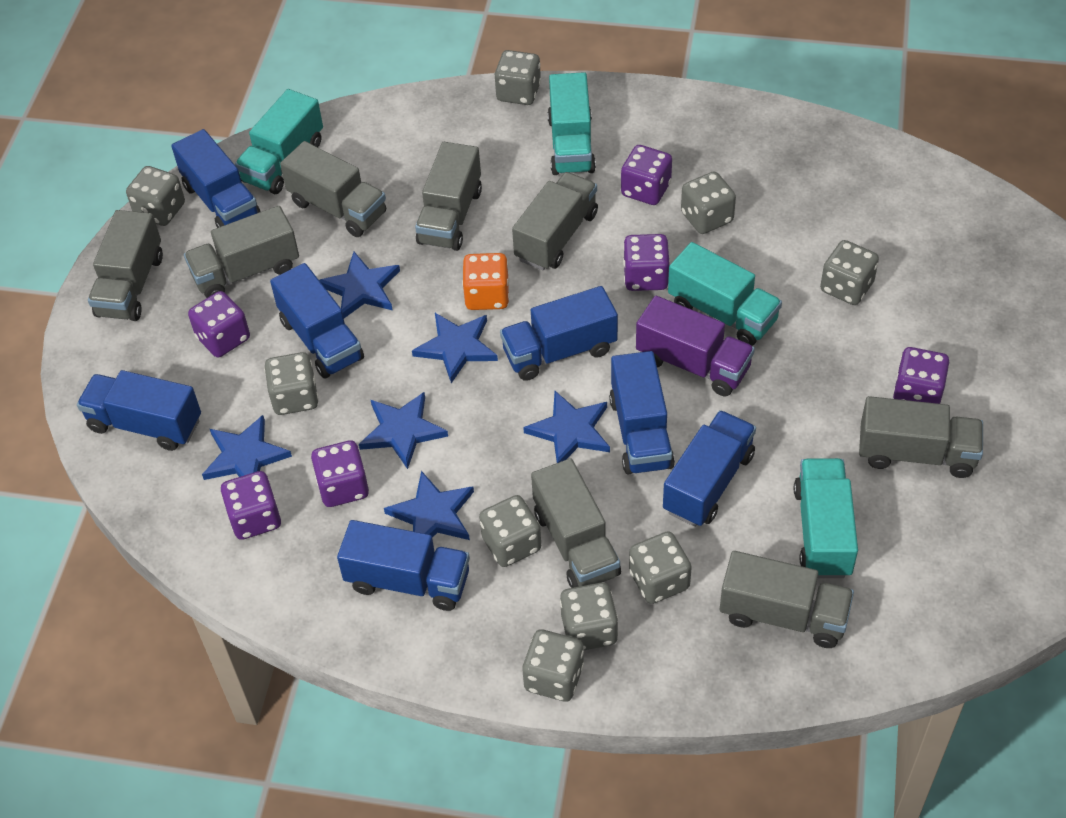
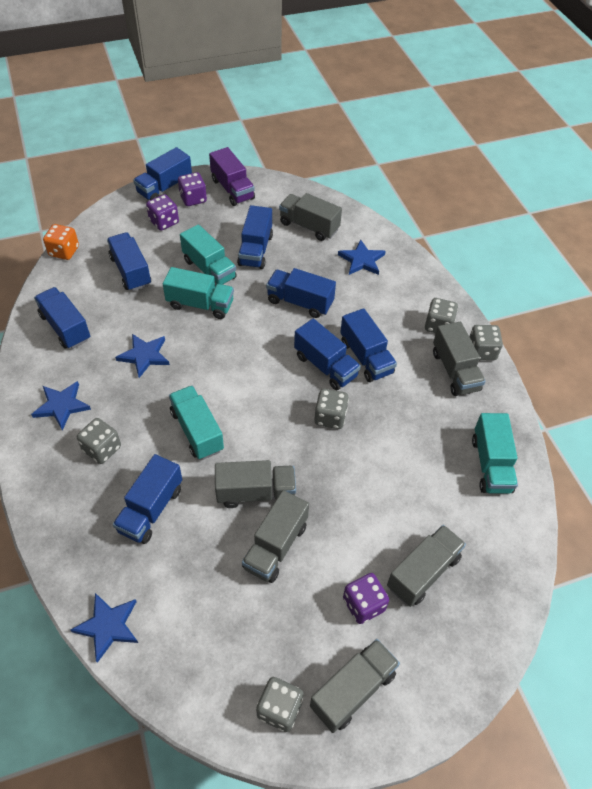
blue star: [202,415,292,480] [319,252,400,318] [359,392,448,469] [384,471,474,540] [412,313,498,383] [523,391,610,463] = 6 -> [31,381,91,430] [70,593,138,663] [115,334,170,378] [338,239,386,275] = 4
blue truck: [77,370,201,451] [171,129,261,228] [270,263,364,379] [337,520,470,611] [500,286,618,381] [609,351,675,474] [663,410,756,527] = 7 -> [34,287,90,349] [107,232,151,291] [113,454,182,544] [133,147,192,200] [237,205,273,269] [266,268,336,318] [294,319,361,390] [340,308,397,382] = 8
grey dice: [126,166,185,226] [264,352,319,415] [479,495,541,567] [494,50,541,105] [523,629,584,702] [560,583,618,650] [629,531,692,604] [681,172,736,234] [820,240,879,305] = 9 -> [77,418,121,464] [256,677,304,732] [314,389,349,429] [425,298,458,333] [469,325,503,361] = 5
grey truck: [88,210,163,321] [184,206,299,298] [280,141,386,237] [415,142,482,251] [512,172,598,270] [531,458,621,588] [720,551,854,648] [859,396,983,478] = 8 -> [215,460,296,508] [242,490,309,583] [279,193,342,241] [310,639,400,733] [387,525,466,607] [433,322,486,396] = 6
purple dice: [188,291,250,357] [221,471,281,540] [311,440,369,507] [621,145,672,205] [623,234,670,291] [893,347,950,404] = 6 -> [146,194,179,231] [178,172,207,206] [343,573,389,624] = 3

